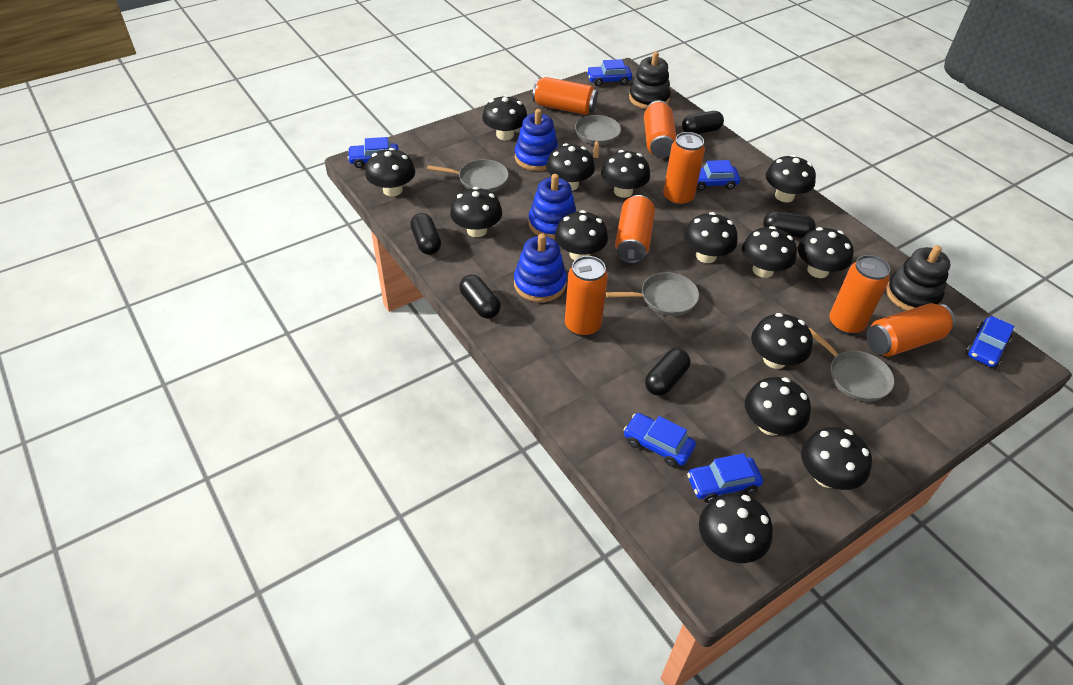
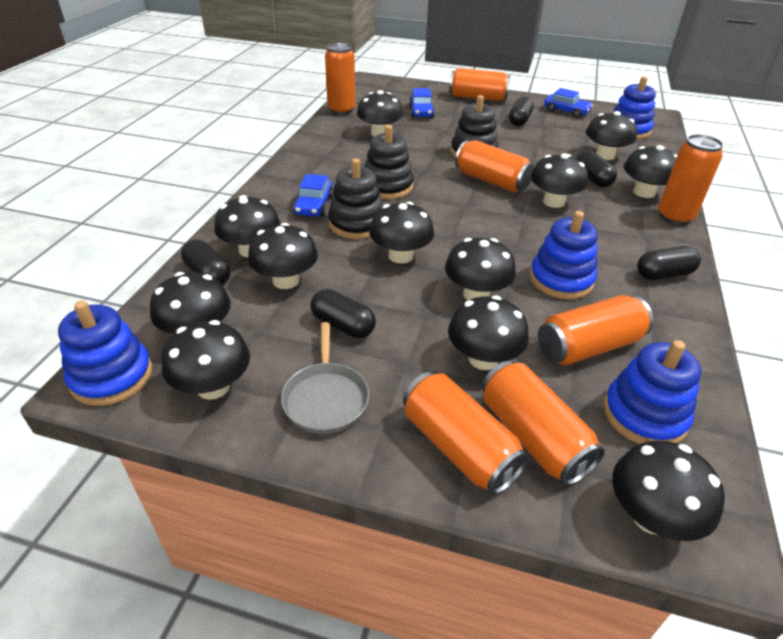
black mushroom: [365,148,416,196] [450,187,502,237] [482,95,527,140] [546,143,595,191] [555,210,608,260] [601,150,650,198] [684,212,738,263] [699,493,773,563] [742,226,797,278] [745,377,811,436] [751,313,813,369] [766,155,816,202] [798,227,854,278] [801,427,872,490] = 14 -> [150,272,231,334] [161,320,250,400] [214,195,280,257] [248,223,318,289] [357,90,404,137] [369,202,434,264] [445,238,516,300] [448,295,529,370] [531,153,588,208] [586,111,637,160] [612,441,725,541] [624,145,677,198] = 12
black stacking toy: [629,52,671,109] [886,245,950,311] = 2 -> [328,158,383,239] [364,125,414,199] [451,95,498,157] = 3
blue car: [347,137,399,168] [587,59,632,86] [624,413,696,467] [687,453,763,503] [697,160,740,191] [966,316,1014,367] = 6 -> [293,174,333,217] [409,88,435,118] [544,88,593,118] = 3
blue stacking toy: [514,233,567,302] [515,109,558,171] [529,174,576,239] = 3 -> [58,301,152,406] [530,211,598,299] [604,340,701,444] [614,76,656,139] = 4
grey pan: [427,159,509,192] [575,115,621,158] [606,272,699,316] [809,328,895,402] = 4 -> [281,322,369,434] = 1

